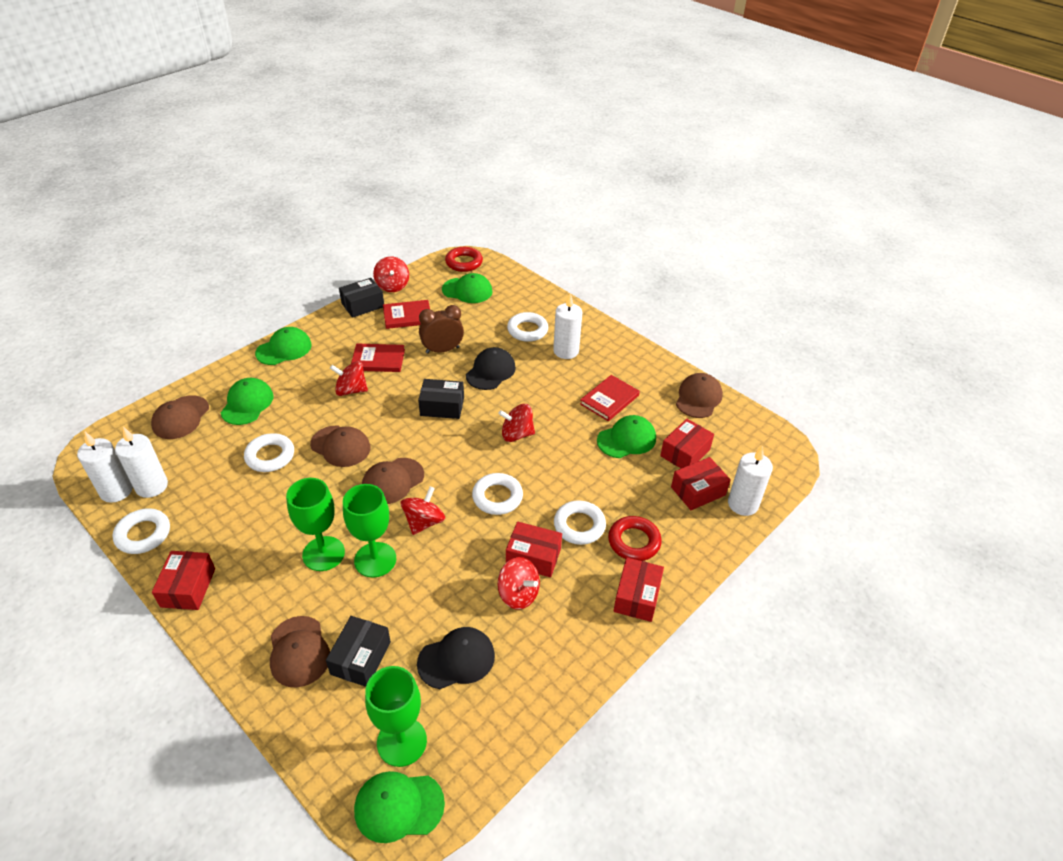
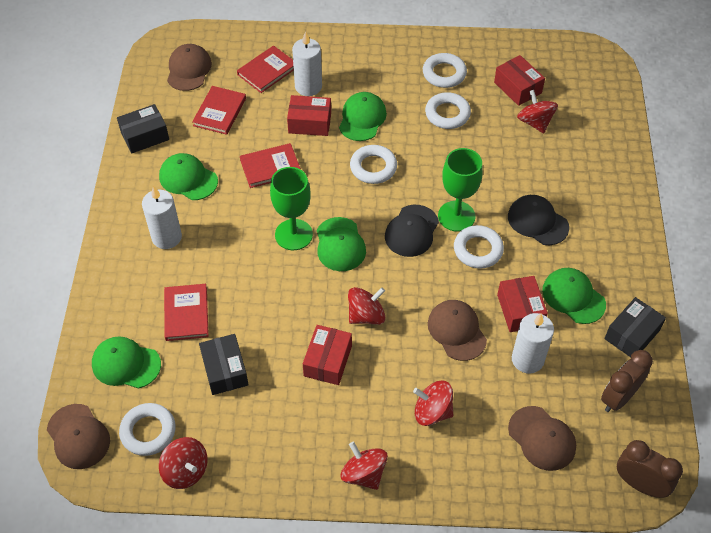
brown cap: [151,395,209,439] [270,616,330,688] [310,425,370,467] [362,458,424,504] [676,373,723,418] = 5 -> [47,404,110,469] [167,44,212,91] [428,300,487,361] [508,406,576,471] = 4
brown clock: [419,305,464,353] = 1 -> [601,350,653,412] [617,440,683,498] = 2
green goblet: [286,478,345,571] [343,484,396,578] [365,666,427,767] = 3 -> [270,167,313,250] [438,148,483,232] = 2
red book: [351,343,405,372] [383,300,430,329] [580,375,640,421] = 3 -> [164,284,209,341] [192,86,246,135] [237,45,294,93] [240,143,301,188] = 4
red box: [152,551,215,610] [506,522,562,577] [614,557,664,622] [660,419,714,468] [671,457,731,510] = 5 -> [287,95,331,136] [303,325,352,385] [494,55,545,106] [497,276,548,332] = 4
red ring: [445,247,483,272] [608,516,662,561] = 2 -> none = 0
white candle: [77,432,133,503] [115,427,168,498] [553,294,582,359] [728,446,773,516] = 4 -> [142,186,182,249] [292,31,322,96] [512,313,554,373] = 3

